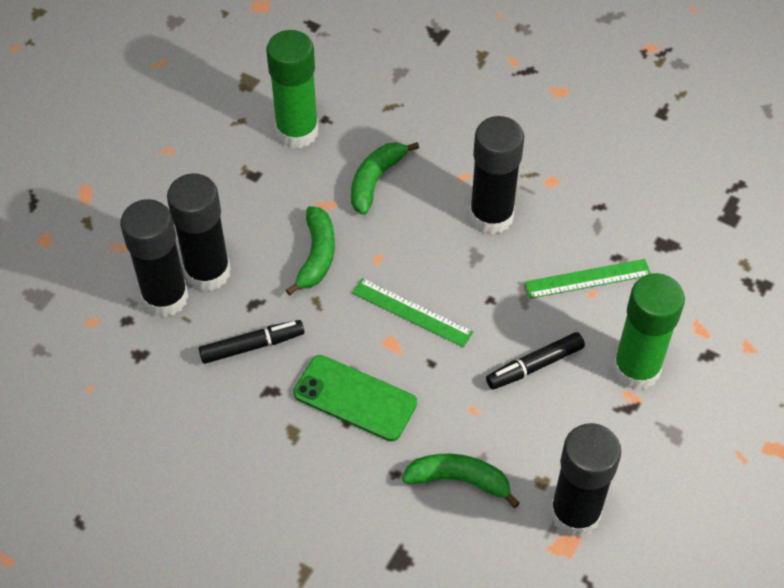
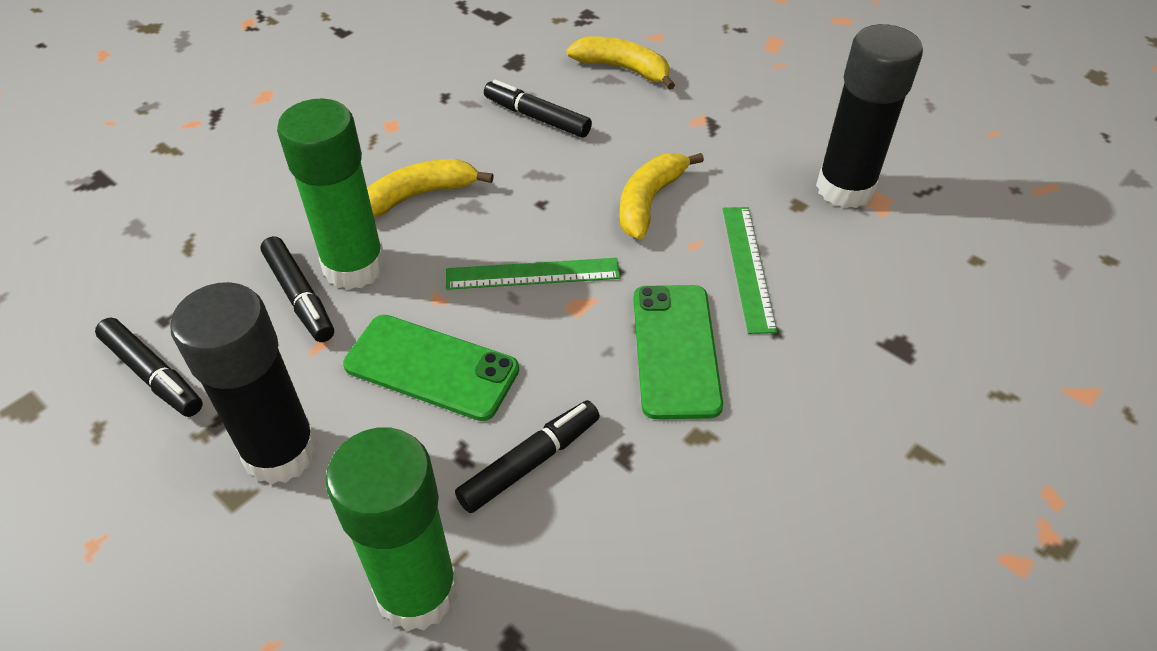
black glue stick: [120,199,189,317] [167,173,231,291] [469,116,524,235] [550,423,621,537] = 4 -> [170,282,318,485] [816,24,923,208] = 2
black marker: [199,320,305,364] [486,332,585,389] = 2 -> [95,318,203,417] [260,236,334,342] [455,400,600,513] [484,80,592,137] = 4
green banana: [286,206,335,296] [351,142,419,215] [402,454,520,508] = 3 -> none = 0
green phone: [293,355,417,441] = 1 -> [343,315,519,421] [633,285,723,419] = 2
yellow banana: none = 0 -> [367,159,494,218] [566,36,675,90] [619,153,704,239] = 3

